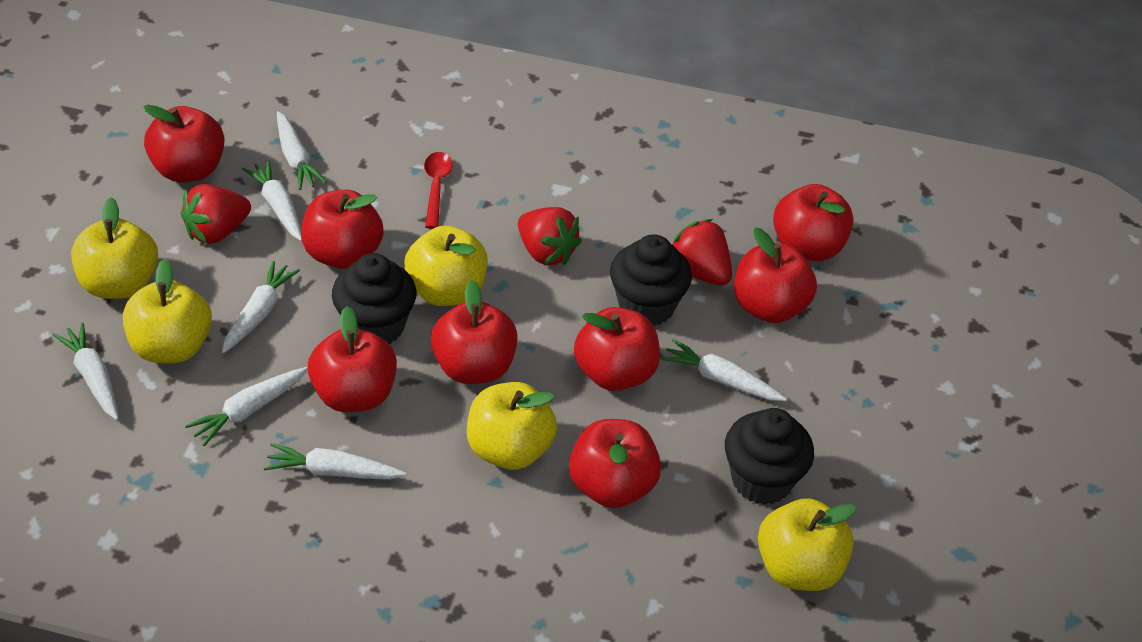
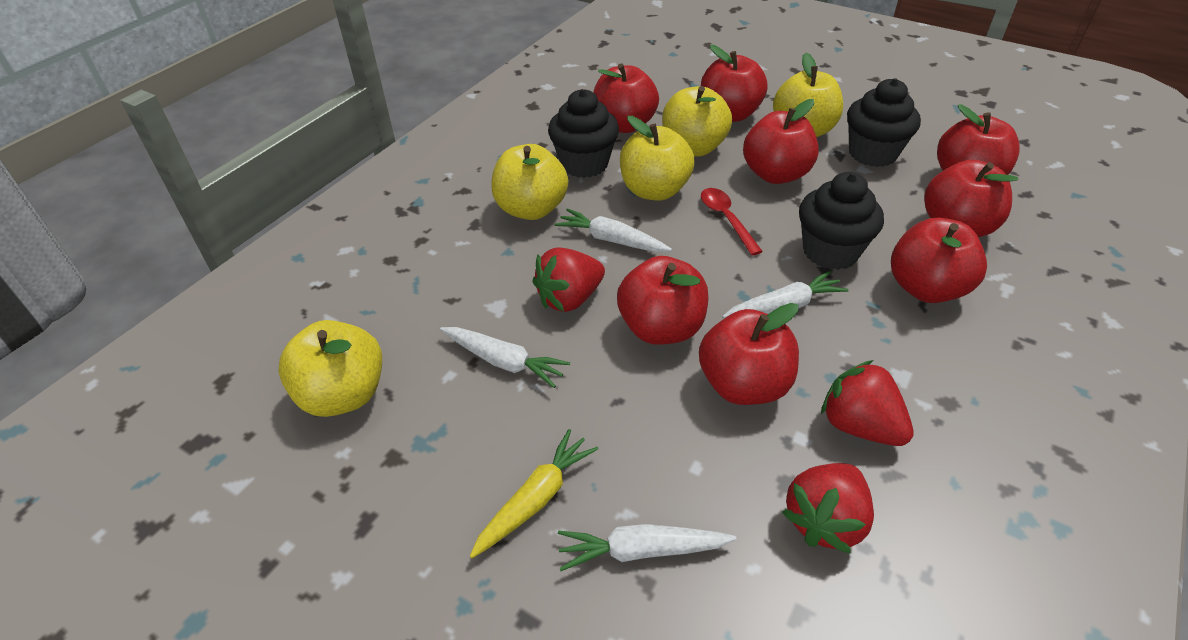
white carrot: [53,323,119,420] [185,367,308,446] [222,261,300,353] [242,160,302,241] [264,443,407,479] [277,111,327,190] [661,339,787,401] = 7 -> [440,327,570,388] [555,208,672,252] [558,524,737,571] [722,271,849,319] = 4
yellow carrot: none = 0 -> [470,429,599,558] = 1

